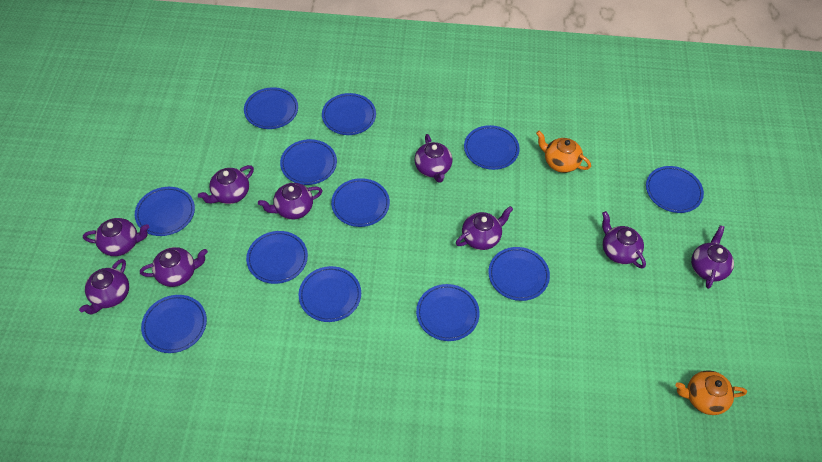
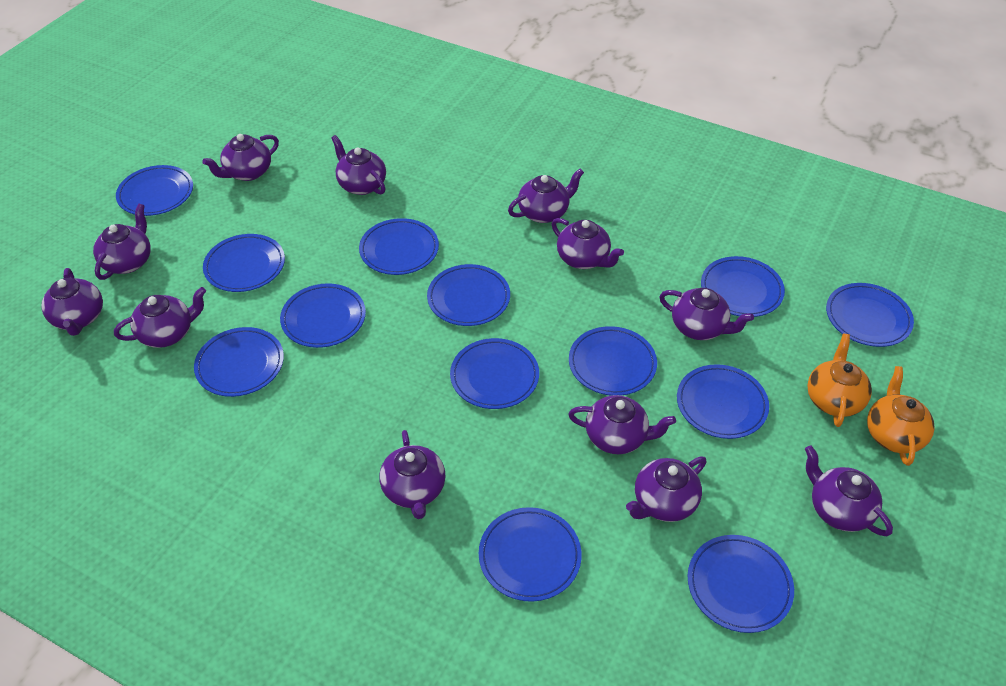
blue plate: [135,187,195,236] [141,295,207,353] [244,87,298,129] [246,231,308,284] [280,139,337,185] [299,266,361,322] [322,93,376,135] [331,178,390,227] [416,284,480,341] [464,125,520,170] [488,247,550,301] [646,166,704,213] = 12 -> [116,165,193,216] [194,327,284,397] [203,234,285,292] [280,283,366,348] [359,218,439,275] [427,264,510,326] [450,338,539,409] [479,507,582,602] [569,326,657,396] [677,364,769,439] [688,535,794,633] [701,256,785,317] [826,283,914,347] = 13
purple teapot: [79,259,129,315] [83,218,149,256] [140,247,208,287] [198,165,254,204] [258,183,323,219] [414,134,452,183] [456,206,513,250] [602,211,646,269] [691,225,734,289] = 9 -> [41,268,103,336] [93,203,151,280] [114,287,206,348] [202,134,279,181] [331,135,386,195] [379,430,446,519] [508,169,584,223] [551,218,624,269] [568,395,676,454] [626,456,707,522] [659,288,754,340] [805,445,893,536] = 12

